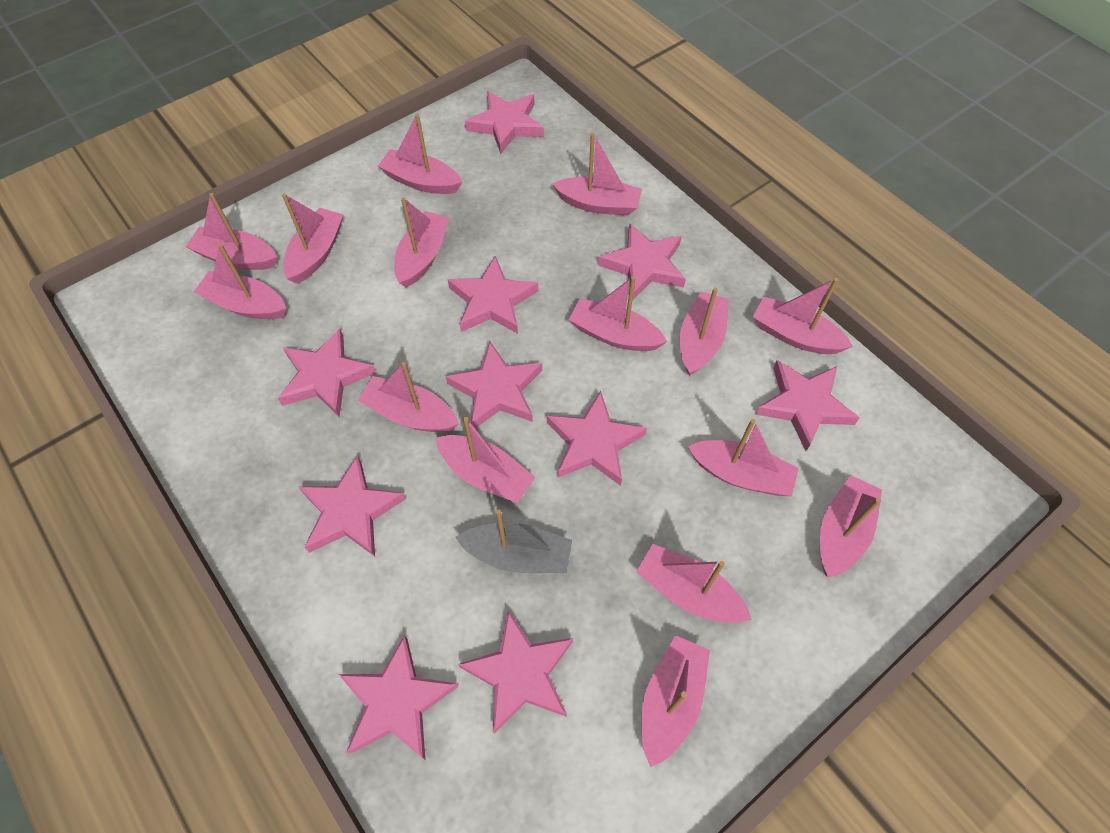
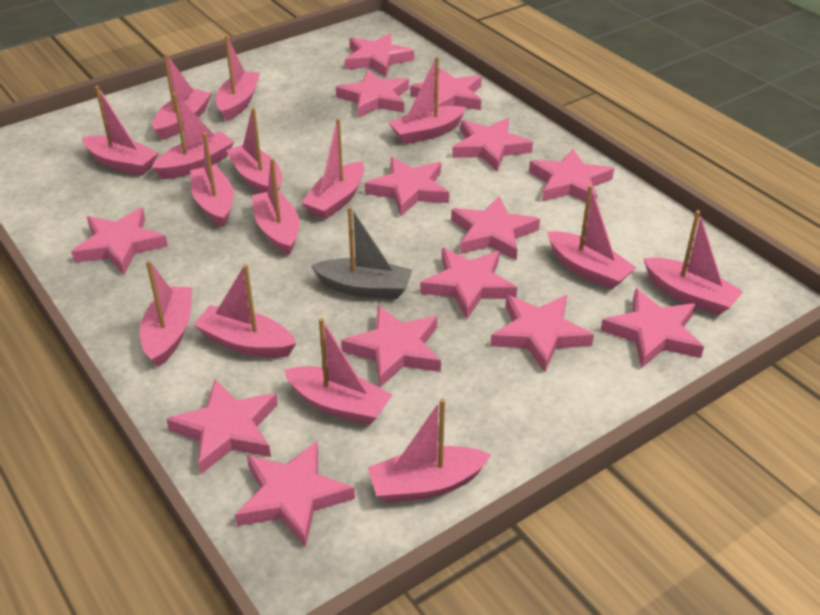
pink star: [278,329,376,417] [299,455,405,556] [338,635,458,759] [446,342,542,428] [448,256,538,334] [458,610,573,734] [465,91,544,154] [547,391,647,486] [598,223,686,301] [755,360,860,451] = 10 -> [71,208,168,274] [166,379,278,474] [235,441,355,548] [336,70,409,118] [341,305,441,387] [345,33,414,77] [365,157,449,216] [410,68,482,110] [420,248,517,319] [451,196,540,261] [452,118,533,171] [490,295,594,372] [529,149,614,203] [600,289,704,368] = 14

